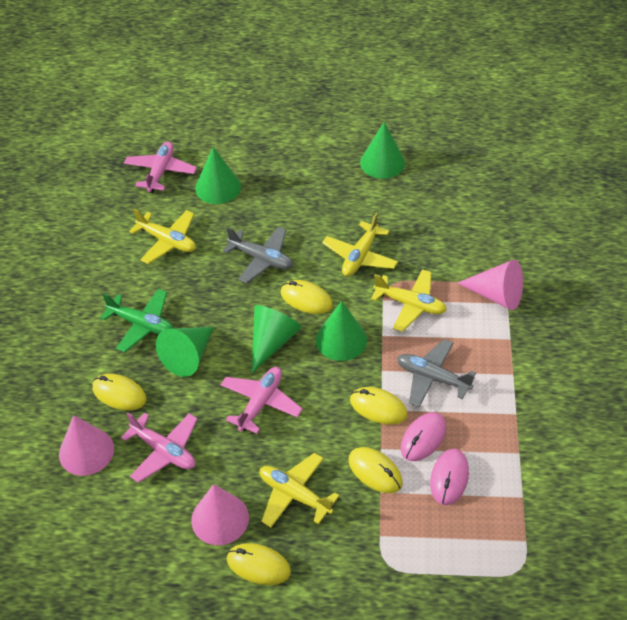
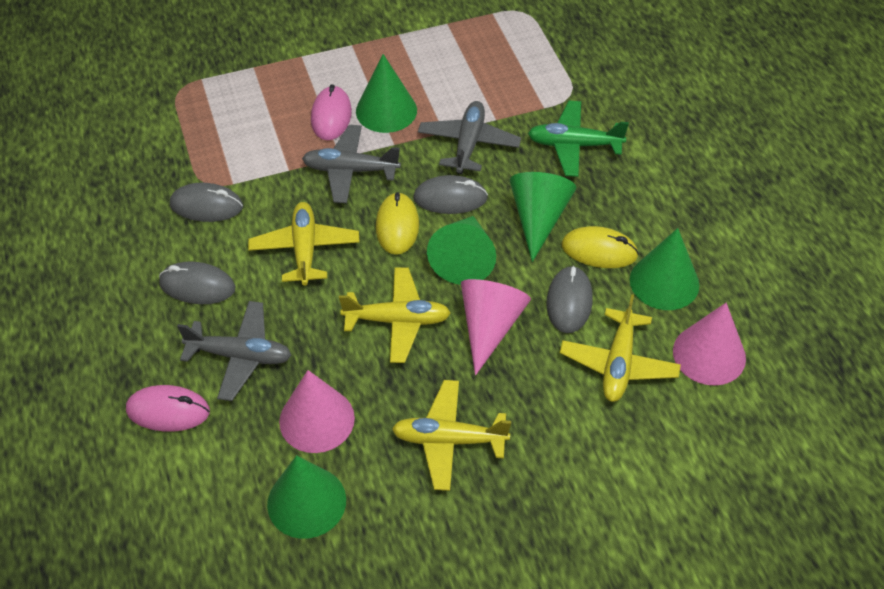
grey mouse: none = 0 -> [159,262,236,304] [170,183,243,222] [413,175,488,214] [547,266,593,333] = 4
grey plane: [223,227,293,283] [397,339,476,407] = 2 -> [177,301,292,401] [302,125,401,203] [418,101,521,174] = 3
pink plane: [121,413,198,483] [124,141,197,193] [221,367,303,434] = 3 -> none = 0
yellow mouse: [92,374,147,410] [227,543,291,585] [281,280,333,314] [348,447,403,493] [350,387,408,425] = 5 -> [376,192,419,255] [562,226,639,268] = 2

